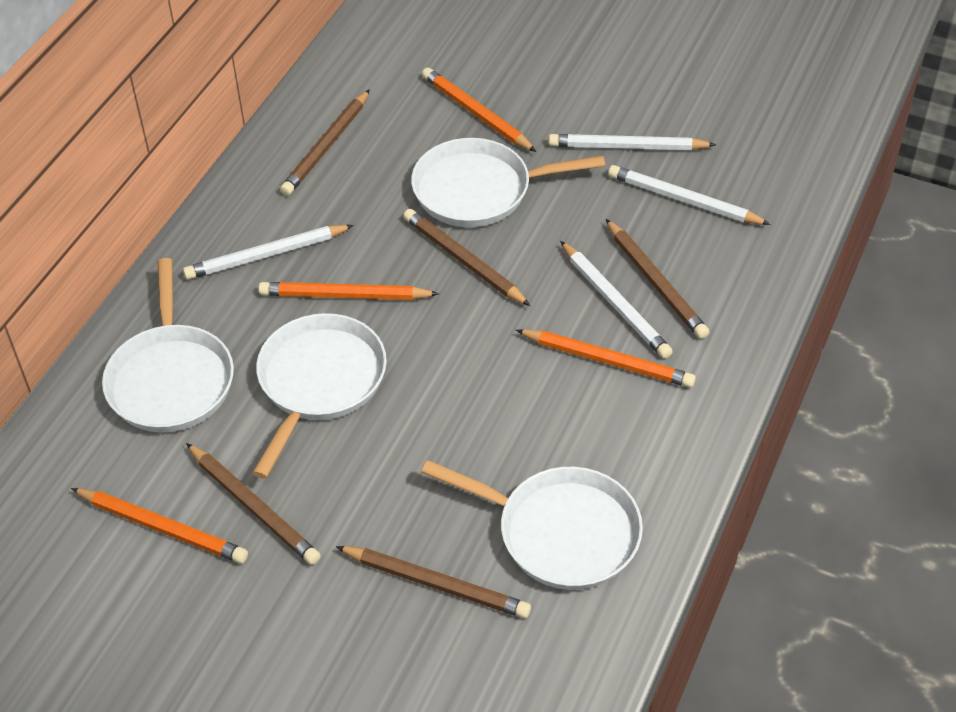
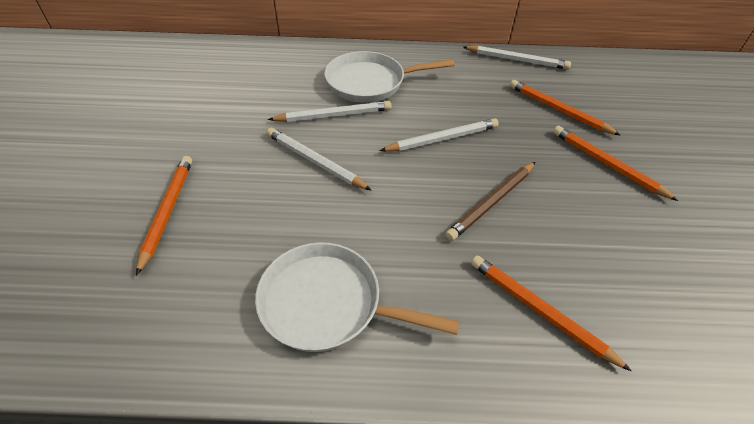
brown pencil: [186,443,321,565] [280,89,370,196] [336,546,531,618] [403,209,530,306] [606,219,709,339] = 5 -> [445,162,535,241] = 1
white pan: [102,258,234,433] [253,313,387,479] [411,138,605,227] [421,460,643,590] = 4 -> [255,242,460,352] [325,51,455,103] = 2

